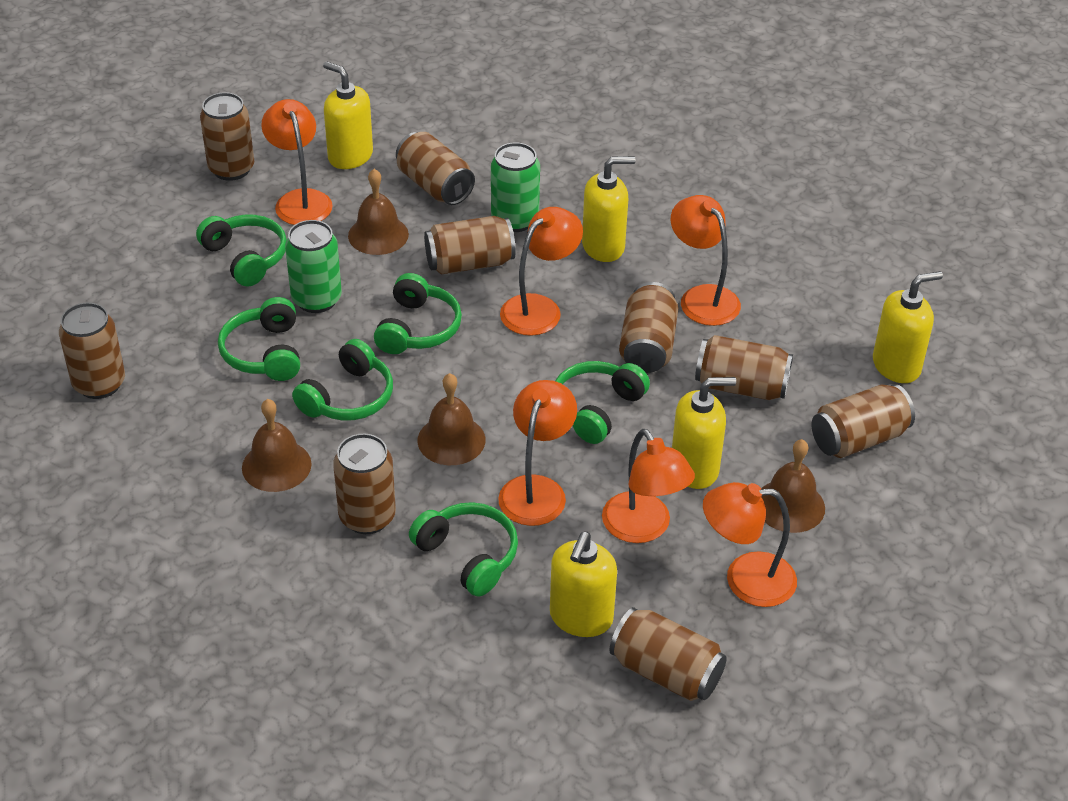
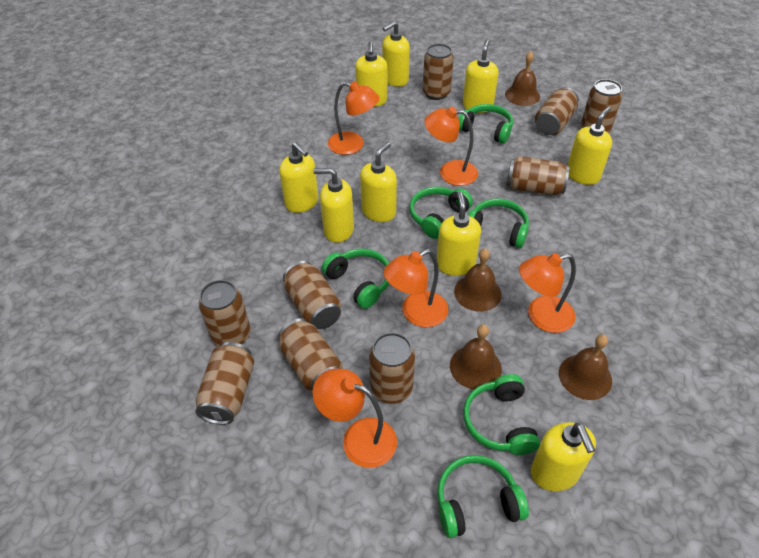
green can: [285,220,342,313] [491,142,540,232] = 2 -> none = 0
orange lamp: [261,99,333,225] [498,380,577,526] [500,207,583,336] [602,429,695,543] [671,195,741,326] [703,482,797,607] = 6 -> [312,368,397,468] [328,81,380,155] [383,249,448,327] [424,107,478,186] [519,253,576,333] = 5
yellow soap dispenser: [323,61,373,169] [550,532,617,637] [582,156,636,262] [672,377,736,489] [873,271,943,383] = 5 -> [279,142,318,213] [313,168,354,243] [355,42,387,107] [360,142,397,222] [382,21,410,87] [437,191,481,276] [463,39,498,113] [531,422,596,491] [567,107,612,185] = 9

